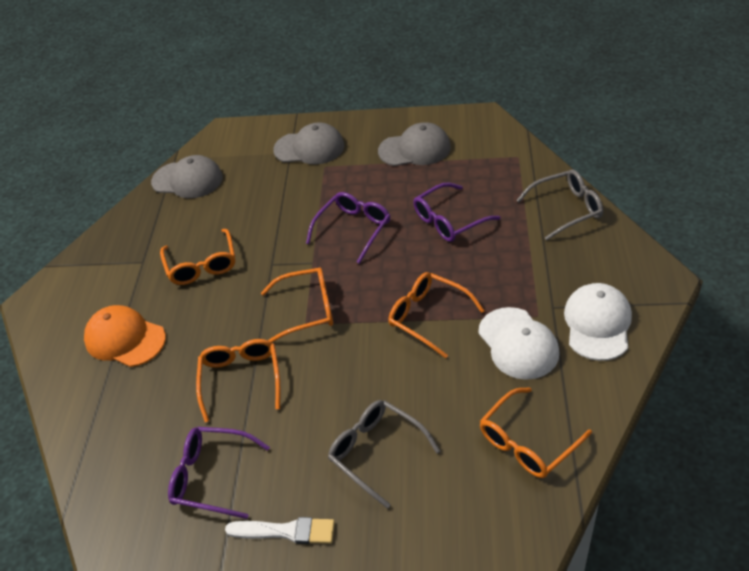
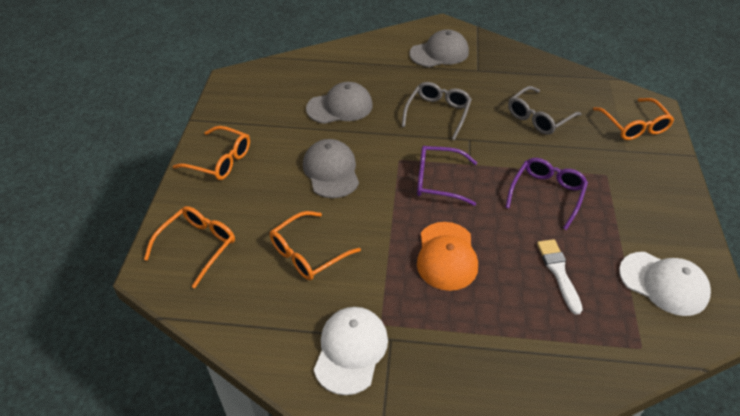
orange glasses: [160,229,235,285] [196,339,280,422] [261,267,333,343] [389,272,485,358] [480,387,592,478] = 5 -> [144,206,235,288] [173,126,250,180] [270,211,361,280] [593,98,674,140] = 4
purple glasses: [168,427,270,519] [306,192,390,264] [413,182,501,242] = 3 -> [417,146,477,206] [505,158,588,230] = 2

